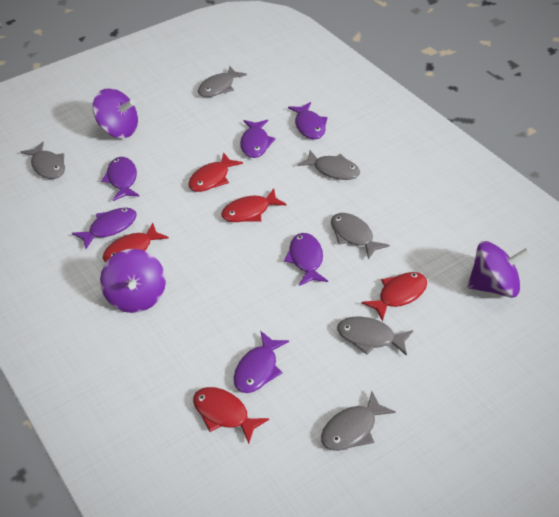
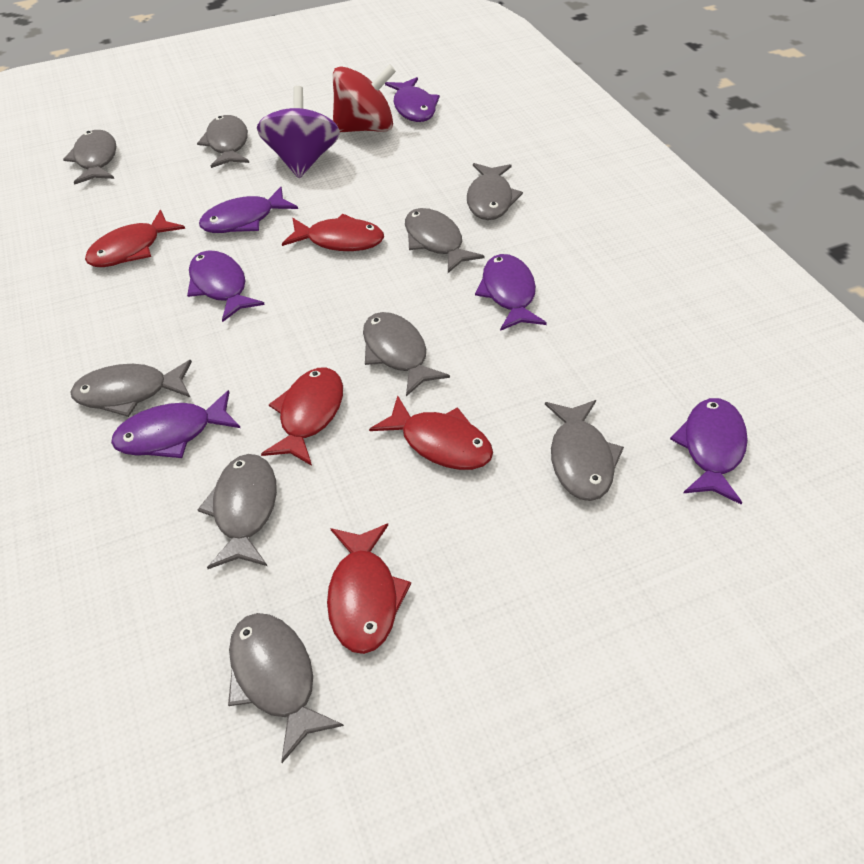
grey fish: [21,142,65,179] [198,66,247,97] [298,150,360,180] [321,391,396,451] [331,213,390,260] [337,317,413,356] = 6 -> [63,130,116,185] [70,360,192,417] [197,115,249,168] [198,454,277,569] [228,613,344,763] [363,312,450,396] [405,208,484,273] [467,163,523,220] [545,400,624,501] = 9
purple spinning top: [93,88,138,138] [100,249,166,313] [468,241,531,298] = 3 -> [257,86,340,178] = 1
red spinning top: none = 0 -> [333,64,396,132] = 1

